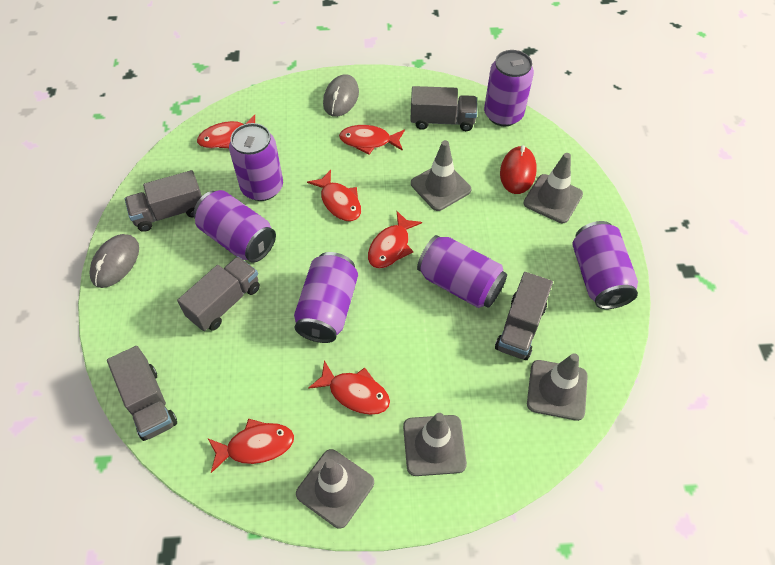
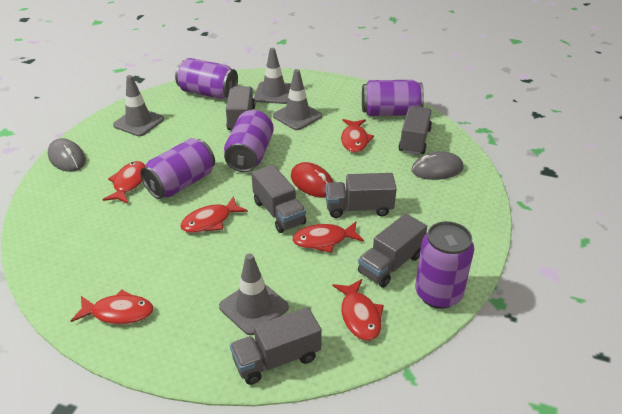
grey traffic cone: [296,449,374,529] [403,413,467,476] [411,140,471,211] [523,153,583,223] [527,353,588,421] = 5 -> [113,75,164,136] [219,253,289,335] [254,48,291,104] [273,69,322,130] = 4
grey truck: [107,346,177,441] [125,170,202,232] [177,256,260,331] [410,86,477,131] [495,272,553,360] = 5 -> [226,86,255,131] [230,307,322,385] [251,165,306,233] [325,173,397,218] [358,213,427,288] [399,106,432,155] = 6
purple can: [193,190,276,263] [229,123,283,201] [294,252,358,343] [417,235,507,308] [484,50,534,126] [573,221,638,309] = 6 -> [140,138,215,199] [175,58,238,99] [224,110,274,172] [362,80,424,116] [415,221,474,309] = 5

